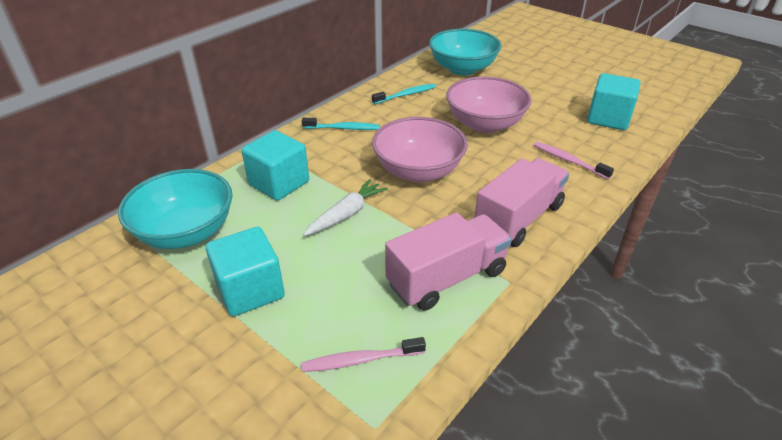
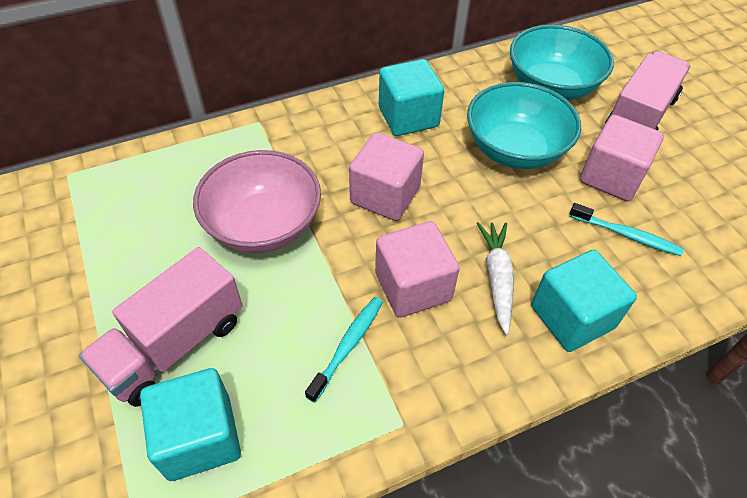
pink bowl: [372,117,468,182] [446,76,532,133] = 2 -> [193,150,321,253] = 1
pink cube: none = 0 -> [349,132,424,221] [375,221,460,318] [580,115,664,201] = 3
pink toothbrush: [302,337,426,372] [534,142,614,179] = 2 -> none = 0

